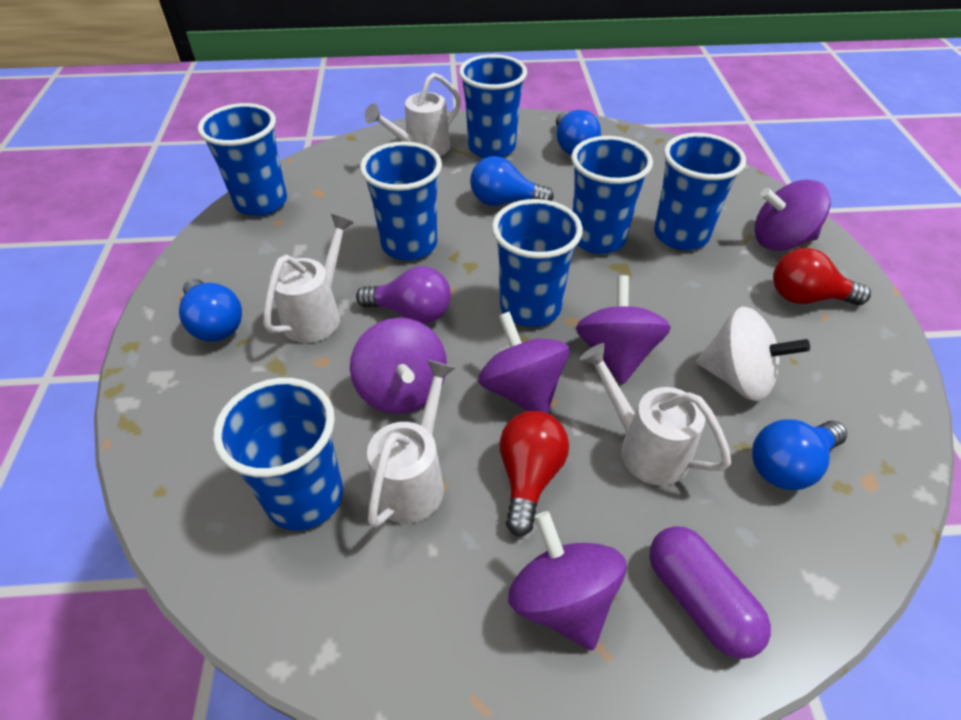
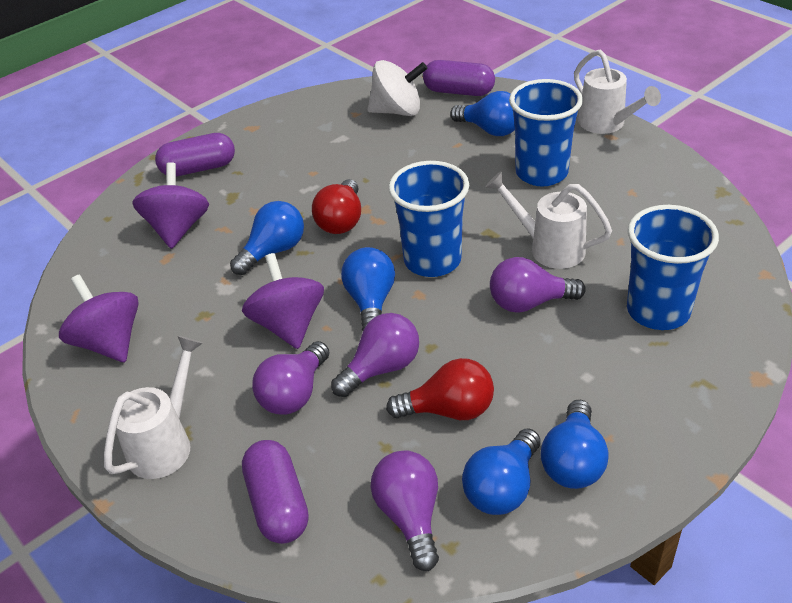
blue cup: [198,103,287,216] [213,378,343,530] [360,141,442,260] [459,54,527,158] [492,199,583,327] [571,136,653,254] [654,133,746,250] = 7 -> [389,161,469,277] [509,79,583,187] [627,205,719,330] = 3
blue light bulb: [179,279,242,342] [470,156,554,206] [556,110,601,155] [752,419,847,490] = 4 -> [230,201,304,275] [341,247,395,331] [450,91,515,136] [462,428,541,515] [541,400,609,489] = 5
purple capsule: [649,526,771,659] = 1 -> [155,133,235,177] [242,440,309,544] [423,60,495,96] = 3
purple light bulb: [356,266,451,324] = 1 -> [252,341,330,415] [331,313,419,397] [371,451,439,571] [490,257,586,313] = 4
purple spinning top: [350,318,447,414] [478,312,570,414] [508,511,626,650] [576,275,671,384] [755,180,831,251] = 5 -> [59,274,139,362] [132,162,209,249] [242,253,324,349] = 3
white watering can: [263,214,354,343] [365,73,461,156] [367,360,455,528] [580,343,731,486] = 4 -> [104,336,203,479] [486,171,612,269] [574,50,661,134] = 3

